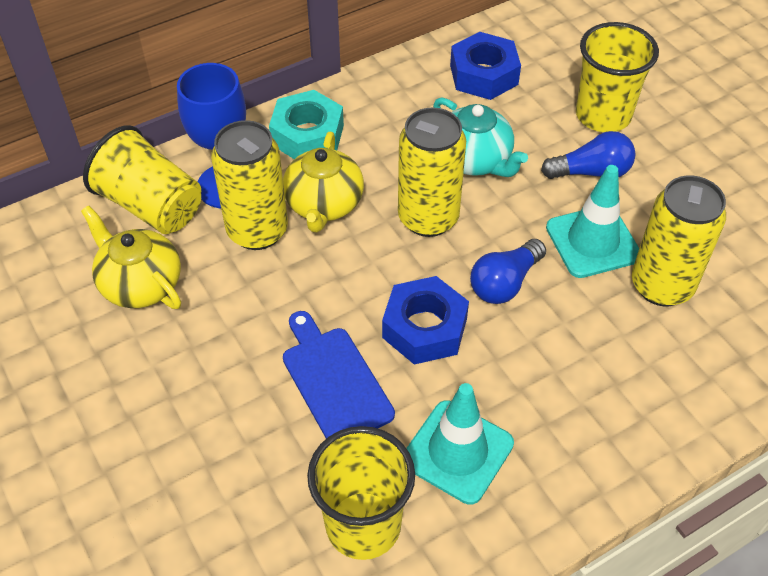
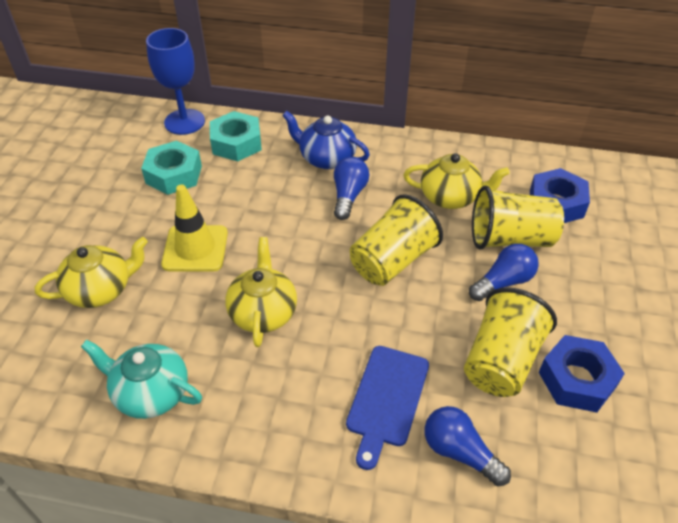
blue light bulb: [470,239,546,304] [541,131,635,179] = 2 -> [334,157,369,220] [425,406,511,486] [469,244,539,301] = 3
blue teapot: none = 0 -> [282,111,370,169] = 1
turquoise nut: [269,90,344,159] = 1 -> [141,141,202,195] [210,111,262,161] = 2
turquoise traffic cone: [406,383,514,504] [546,165,639,278] = 2 -> none = 0
yellow can: [211,120,288,250] [398,107,466,237] [632,175,726,306] = 3 -> none = 0
yellow teapot: [81,205,181,309] [283,132,364,232] = 2 -> [35,237,148,308] [225,237,297,347] [403,153,510,209] = 3
yellow traffic cone: none = 0 -> [161,185,228,272] = 1

